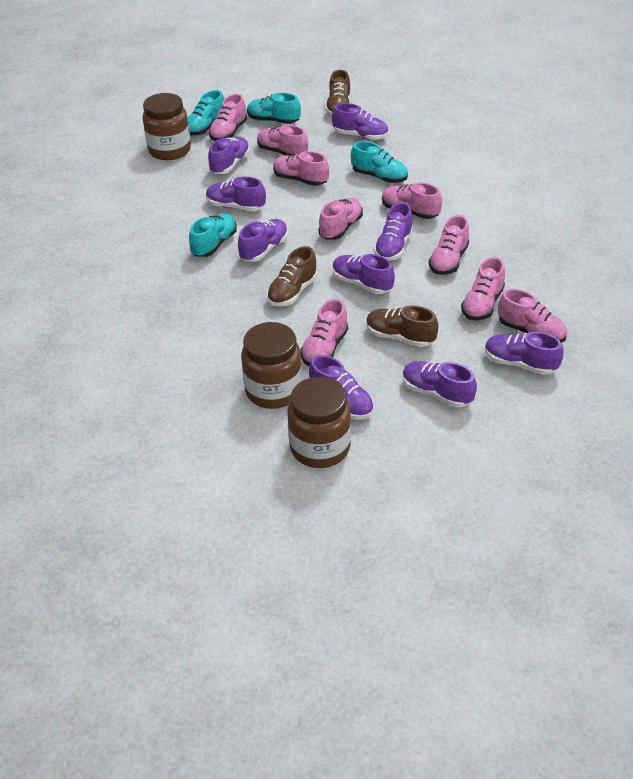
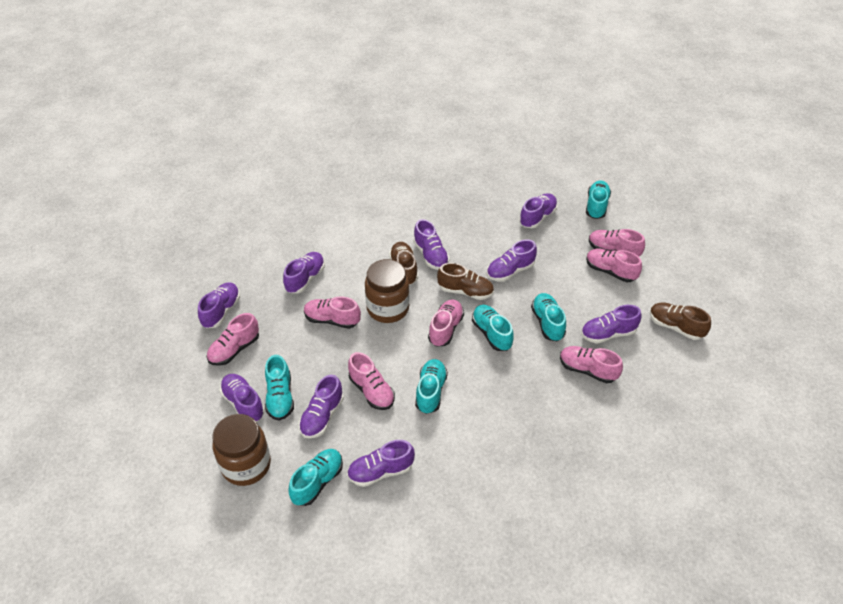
brown jar: [143,93,191,160] [241,322,302,409] [287,377,351,468] = 3 -> [212,414,271,486] [365,259,410,323] = 2
pink shoe: [209,94,247,141] [257,125,308,155] [273,151,329,186] [300,299,348,366] [318,198,363,240] [382,182,442,219] [428,215,469,275] [461,257,505,320] [498,289,567,343] = 9 -> [207,313,259,366] [304,296,361,329] [348,352,395,410] [428,299,464,347] [560,346,623,383] [586,249,642,282] [589,229,645,257] = 7
turquoise shoe: [187,90,224,136] [189,213,237,257] [247,93,301,124] [351,141,408,183] = 4 -> [265,355,294,421] [288,449,343,506] [415,359,448,414] [472,305,514,351] [531,293,566,341] [586,181,611,219] = 6

